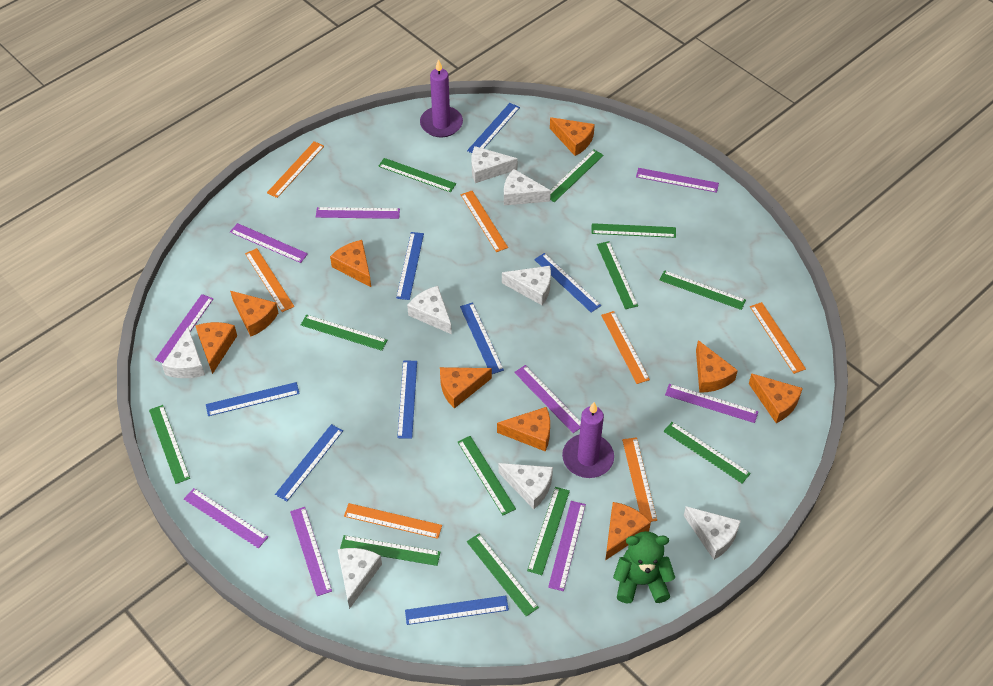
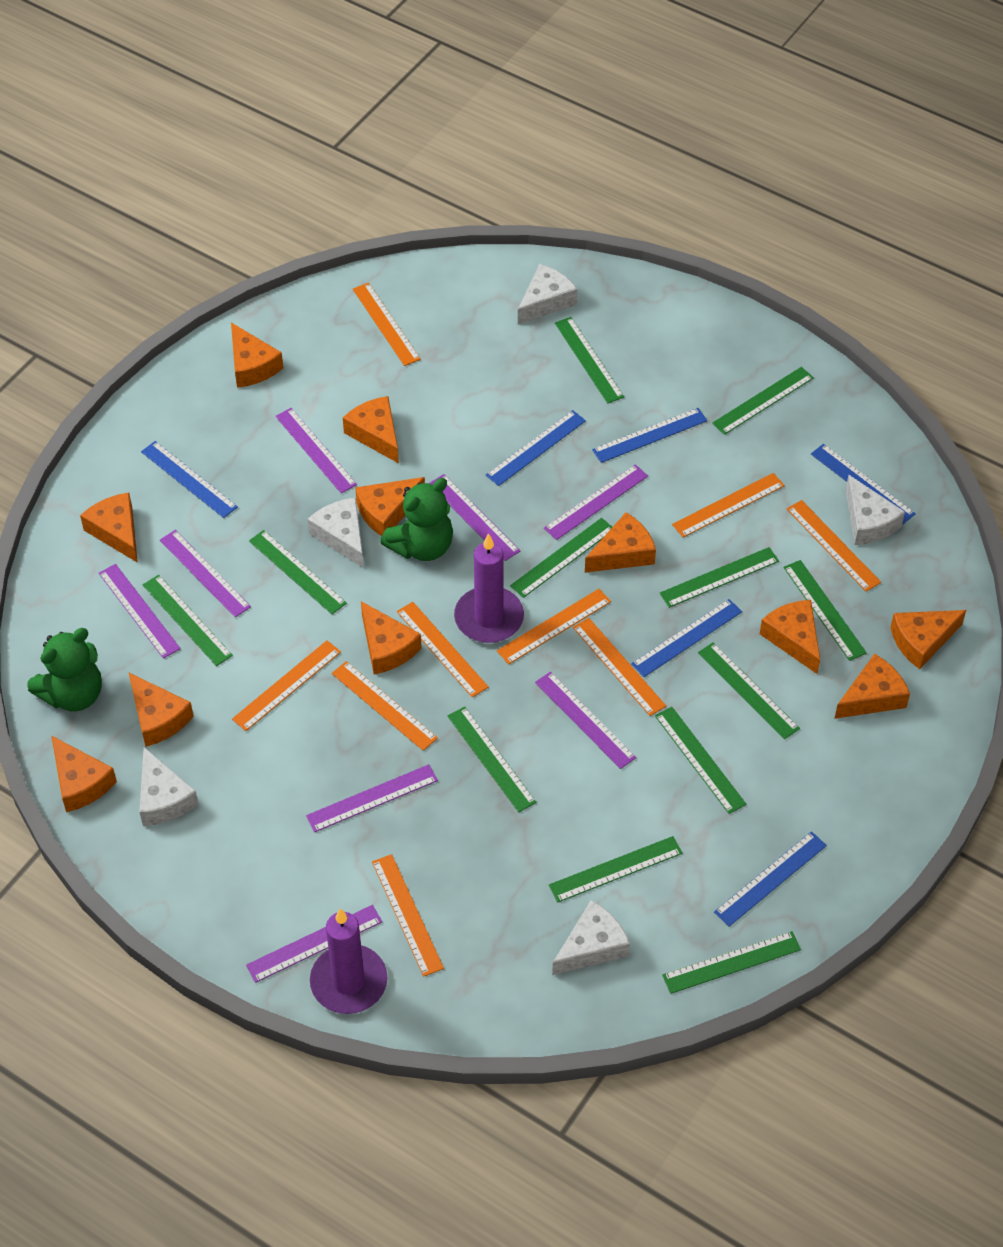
blue ruler: [206,382,300,416] [275,424,343,501] [396,232,424,300] [397,361,417,439] [405,596,509,625] [460,302,504,374] [467,103,520,153] [534,253,601,313] = 8 -> [141,441,238,518] [486,410,586,486] [592,408,707,463] [631,599,742,677] [714,831,827,927] [811,444,916,524] = 6
green teddy bear: [613,531,675,603] = 1 -> [28,628,102,711] [380,478,453,561] = 2
orange cheese: [195,322,237,374] [230,291,278,337] [330,240,371,287] [440,367,492,408] [497,407,550,452] [550,117,595,156] [605,502,651,560] [696,340,738,393] [749,373,803,423] = 9 -> [52,736,117,812] [80,493,138,563] [128,672,194,747] [231,322,283,388] [343,396,399,463] [355,477,425,536] [361,601,422,674] [585,512,656,573] [760,600,820,674] [834,653,910,719] [890,610,966,669] = 11
orange ruler: [245,248,294,312] [267,141,324,198] [344,503,442,539] [461,191,508,252] [601,311,650,384] [622,437,657,522] [750,302,806,374] = 7 -> [232,640,341,731] [332,661,438,751] [353,283,421,366] [372,854,444,977] [397,602,489,697] [497,589,611,664] [573,618,666,716] [672,473,785,538] [787,500,881,592] = 9
purple ruler: [155,294,213,363] [184,488,268,549] [230,223,308,263] [290,507,332,596] [316,207,400,219] [514,365,581,433] [548,501,586,591] [636,168,719,193] [665,384,758,423] = 9 -> [99,564,181,659] [160,530,251,618] [246,905,382,983] [275,408,357,493] [306,764,438,832] [429,474,520,561] [535,672,636,769] [544,465,648,540] = 8
white cheese: [162,327,205,378] [337,548,382,609] [407,286,452,334] [471,146,518,183] [498,463,553,509] [502,266,551,305] [504,169,551,205] [684,506,741,560] = 8 -> [139,747,199,826] [307,497,364,568] [518,264,577,325] [552,900,630,975] [846,475,905,545] = 5

